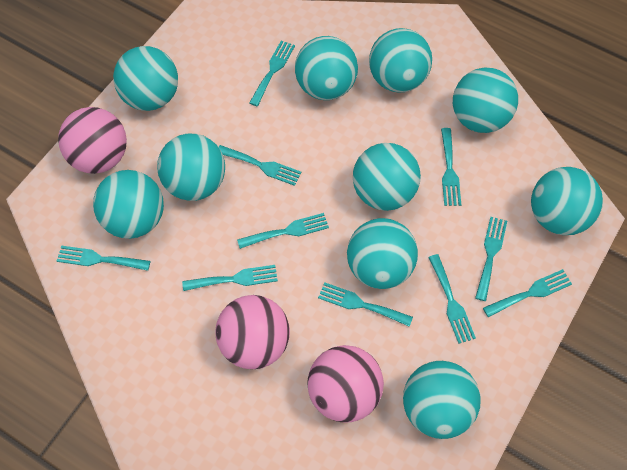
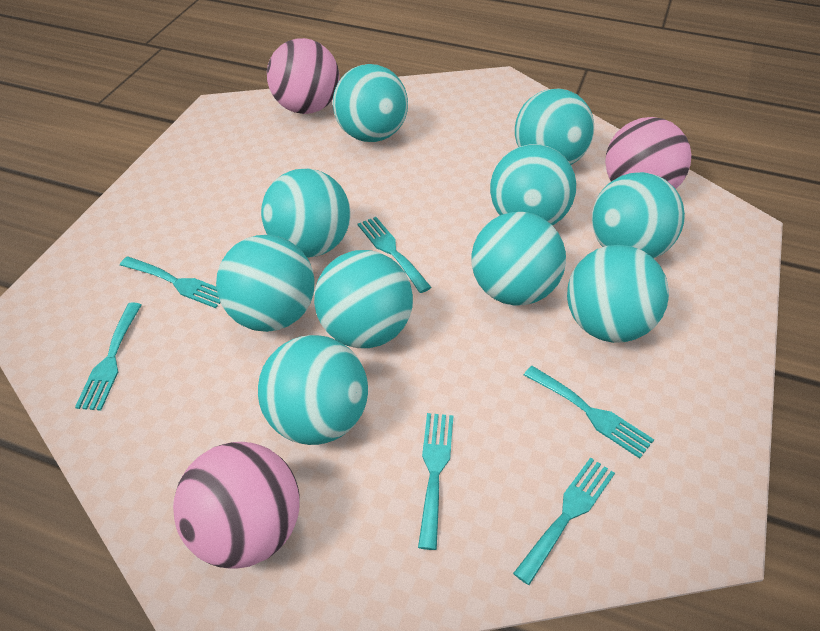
turquoise fork: [57,245,150,271] [182,265,278,291] [219,145,302,186] [237,213,329,249] [249,40,295,106] [318,282,413,327] [428,254,476,343] [441,128,461,206] [475,217,507,301] [483,269,572,317] = 10 -> [75,302,142,411] [120,256,221,308] [358,217,432,293] [418,413,454,550] [513,458,615,585] [524,366,654,459] = 6

